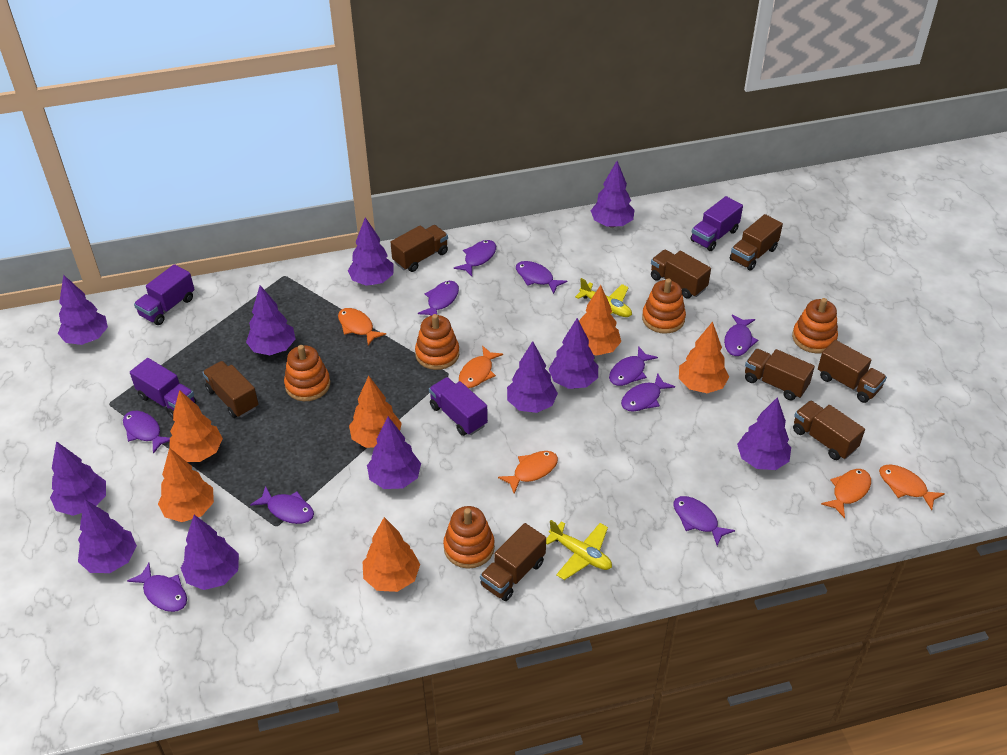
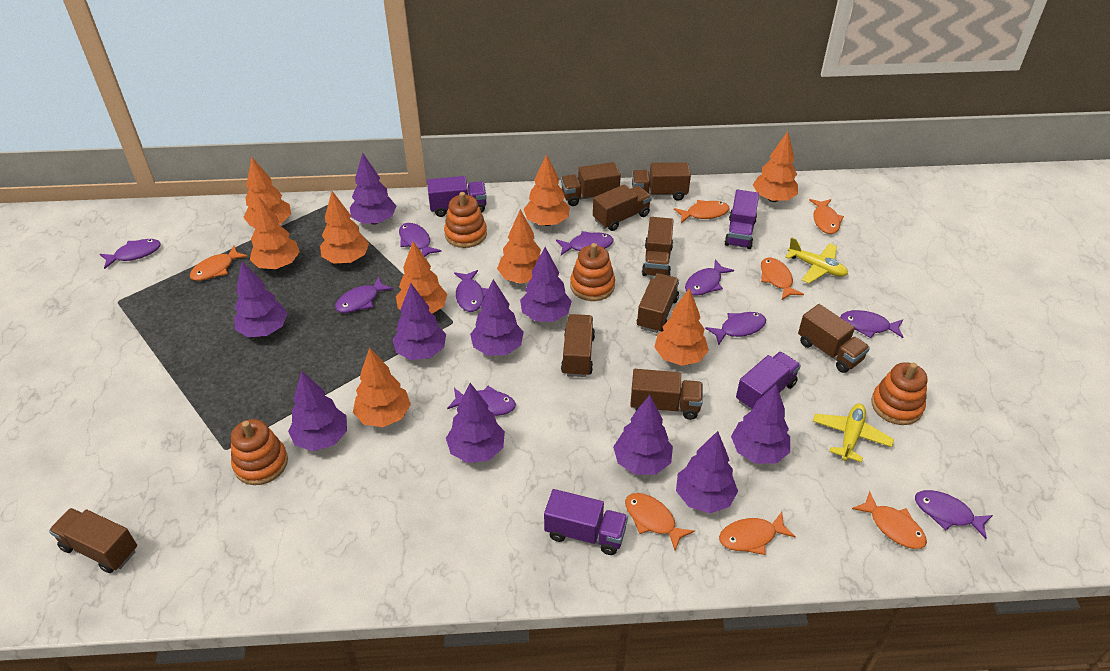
brown truck: [202,361,258,418] [390,225,448,272] [480,523,546,601] [651,250,711,299] [730,214,783,271] [745,349,815,400] [793,400,865,460] [818,340,887,403] = 8 -> [49,508,137,573] [561,162,621,206] [561,314,595,377] [593,184,652,231] [630,369,703,420] [632,162,691,201] [637,273,679,333] [642,217,674,276] [798,304,870,373] = 9
orange fish: [338,308,386,345] [459,346,503,388] [498,451,558,494] [821,469,871,518] [879,464,945,510] = 5 -> [190,246,248,281] [625,493,695,550] [674,200,730,223] [719,512,796,555] [761,258,804,300] [809,199,844,234] [852,491,927,549] = 7
orange stacking toy: [284,345,330,401] [415,314,459,370] [443,506,495,569] [642,279,686,334] [792,298,838,353] = 5 -> [231,419,288,485] [444,192,487,248] [570,243,615,301] [871,362,927,425] = 4
orange tree: [158,448,214,522] [169,390,223,462] [349,376,402,448] [363,517,420,592] [579,285,621,356] [679,322,729,393] = 6 -> [243,157,291,226] [250,196,300,269] [320,191,369,264] [353,348,411,427] [396,241,447,314] [497,209,541,284] [523,154,570,226] [654,288,709,366] [753,131,798,202] = 9
purple tree: [50,441,106,516] [58,275,108,345] [78,499,137,573] [181,515,239,590] [246,285,296,355] [348,217,394,286] [367,417,421,489] [507,341,558,413] [549,318,598,389] [591,161,635,227] [737,397,791,470] = 11 -> [234,262,288,337] [288,371,347,451] [350,153,396,225] [392,283,446,360] [446,383,505,463] [470,279,524,356] [520,247,572,322] [613,395,673,475] [676,431,738,513] [731,384,790,464] = 10

